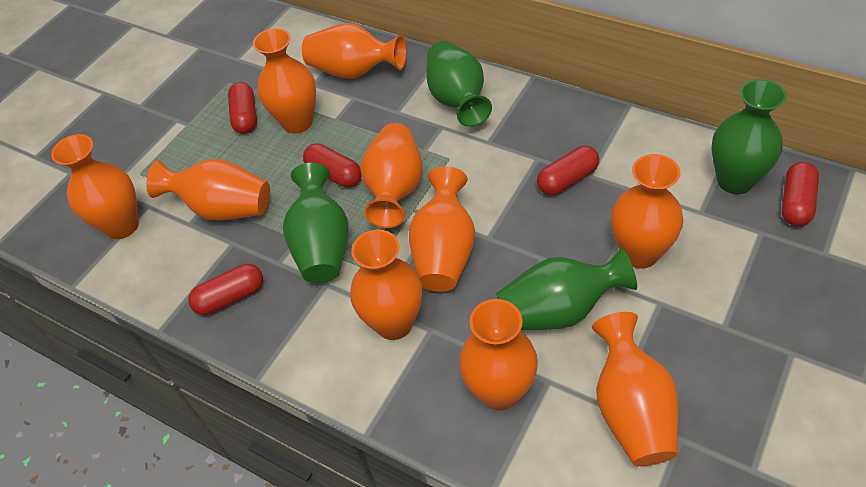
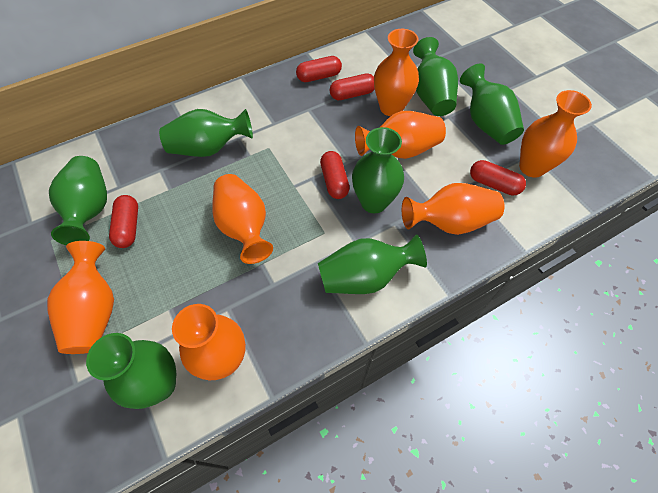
green vase: [283,163,348,283] [426,41,492,127] [496,248,637,330] [712,79,786,194] = 4 -> [49,156,107,245] [86,333,177,409] [159,109,253,157] [318,234,427,294] [352,127,404,213] [413,37,458,116] [460,63,524,145] = 7
orange vase: [51,134,139,239] [146,159,270,221] [253,28,316,134] [302,23,407,79] [350,230,422,340] [360,123,422,228] [409,166,476,292] [459,299,538,411] [592,312,678,466] [611,154,684,269] = 10 -> [47,241,114,354] [172,304,246,380] [212,174,273,264] [355,111,446,159] [374,29,419,116] [402,183,504,235] [519,90,592,178] = 7

